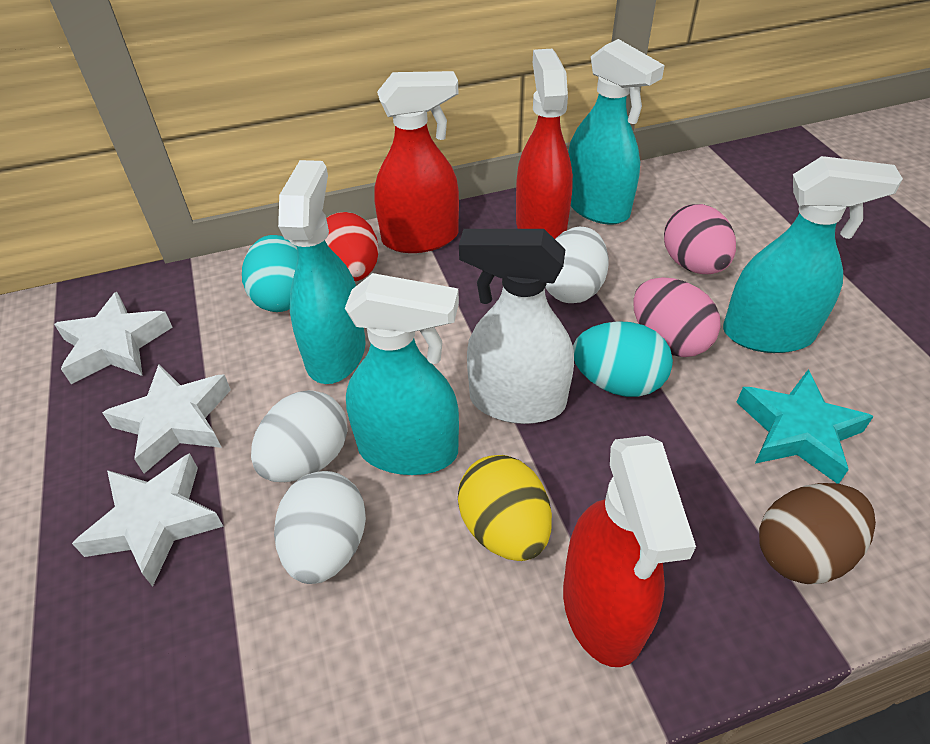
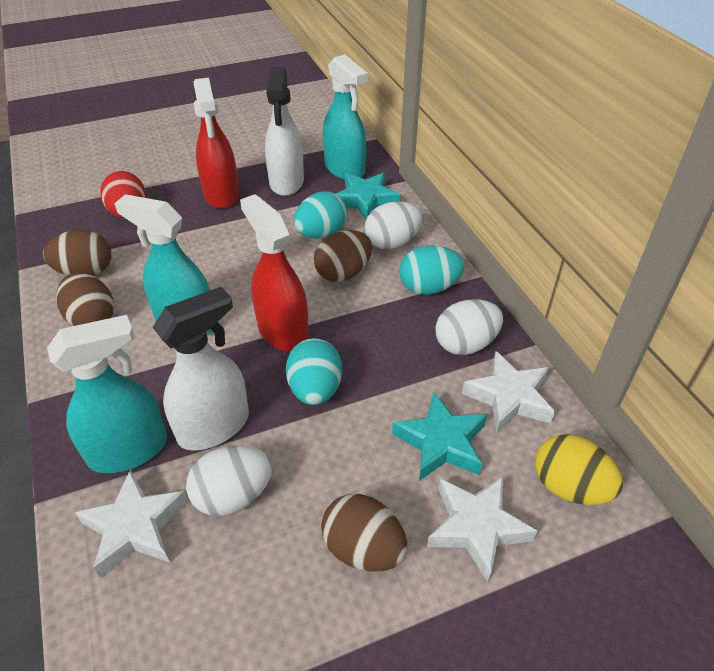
brown egg: [759,483,876,584] = 1 -> [43,230,111,276] [56,272,114,326] [314,230,372,282] [321,494,407,572] = 4
pink egg: [633,277,721,357] [664,204,736,274] = 2 -> none = 0
red spray bottle: [374,71,459,253] [516,49,573,239] [563,436,696,667] = 3 -> [193,78,239,209] [240,194,309,352] = 2
turquoise egg: [242,235,297,312] [573,321,673,397] = 2 -> [286,338,342,405] [294,191,347,238] [399,245,464,295] = 3
turquoise spray bottle: [278,160,366,384] [345,273,459,475] [568,39,665,225] [723,156,903,353] = 4 -> [47,315,167,473] [114,194,212,334] [323,54,368,180] = 3
turquoise star: [736,369,874,484] = 1 -> [336,172,401,219] [392,392,487,481] = 2
white spray bottle: [459,229,574,424] = 1 -> [153,287,249,451] [265,67,304,196] = 2

